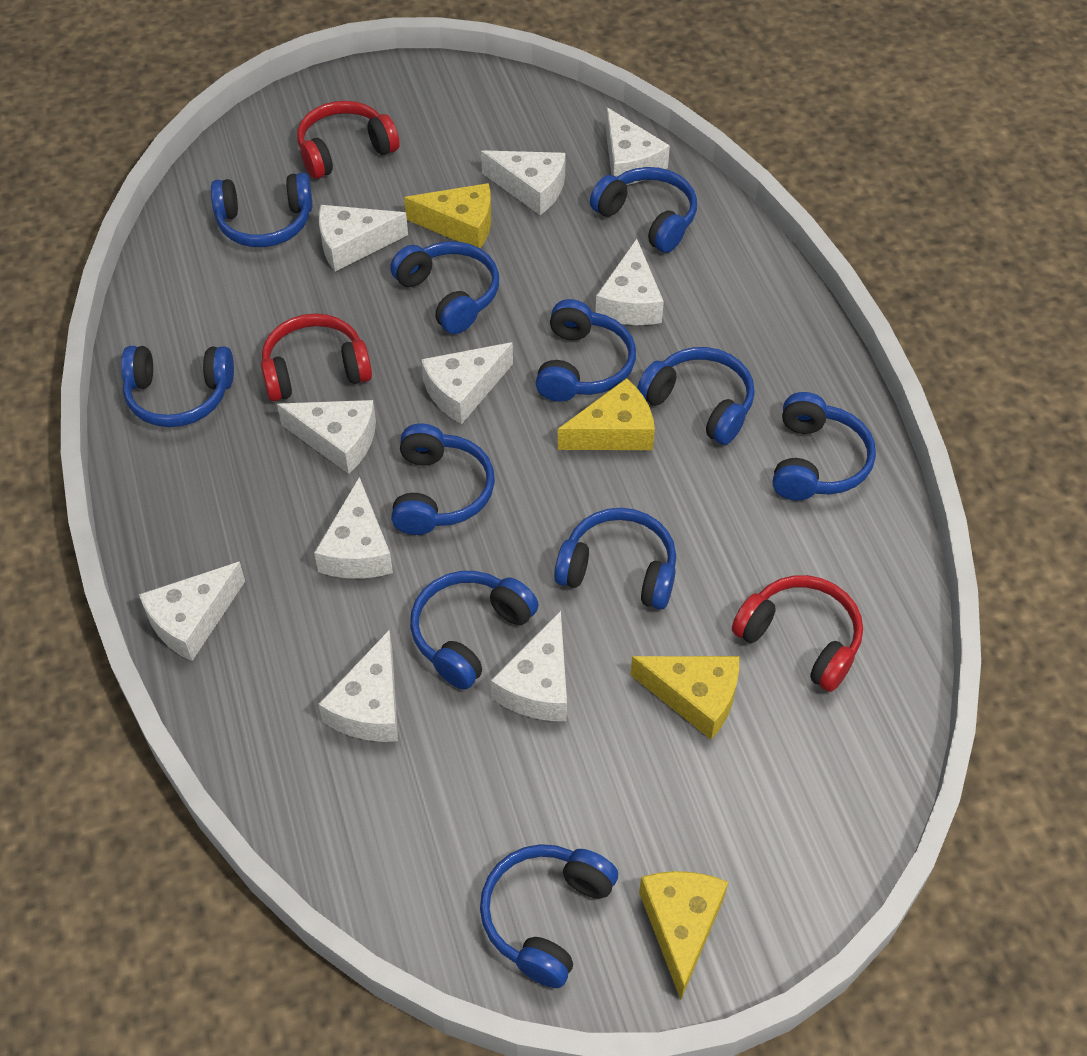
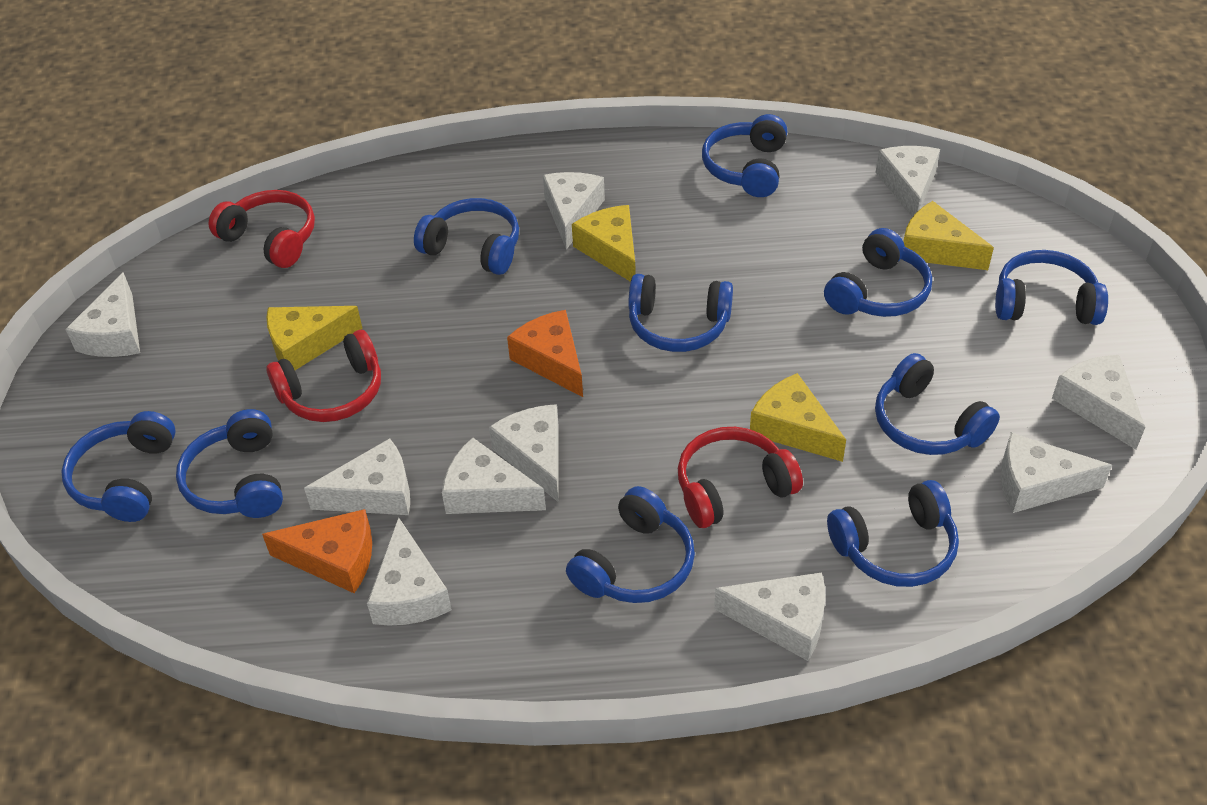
blue headphones: [121,346,234,427] [211,172,312,247] [390,241,499,334] [391,423,495,535] [410,571,539,690] [480,844,618,988] [536,299,636,402] [554,508,676,610] [590,167,697,253] [637,347,755,445] [773,392,876,501] = 11 -> [61,411,176,522] [176,409,283,518] [414,198,519,275] [566,486,695,603] [628,274,733,352] [702,114,787,197] [824,228,932,317] [827,480,959,587] [875,353,1000,455] [995,250,1108,325] = 10
orange cheese: none = 0 -> [262,509,372,593] [507,310,583,397] = 2

